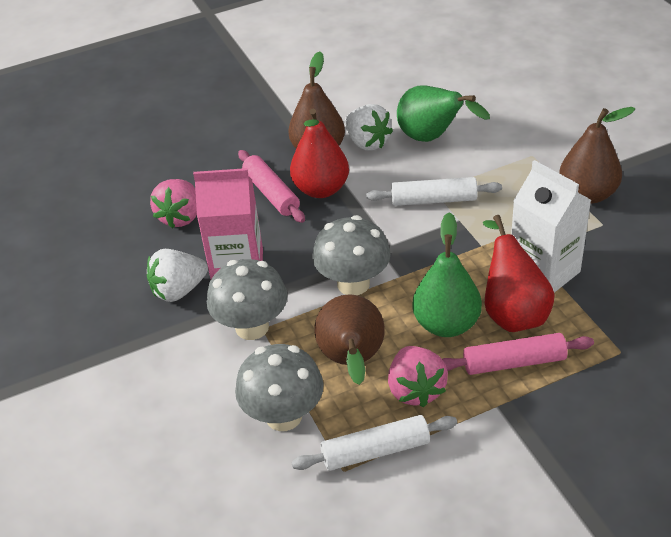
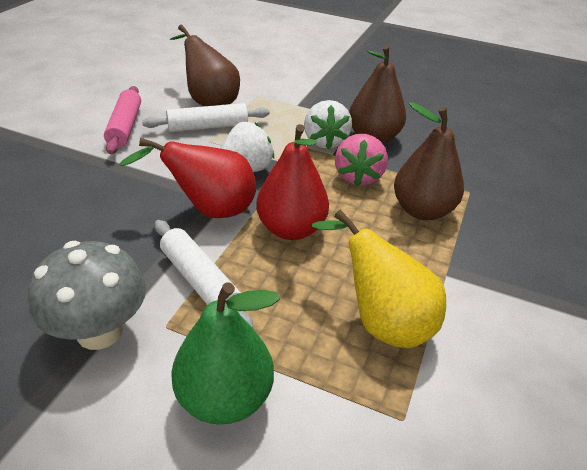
green pear: [397,85,490,142] [412,212,482,337] = 2 -> [171,282,280,425] = 1
grey mushroom: [207,259,287,340] [235,344,324,431] [312,215,391,295] = 3 -> [28,241,146,350] = 1
pink carton: [193,168,263,279] = 1 -> none = 0
pink rolling pin: [238,150,305,223] [442,333,594,375] = 2 -> [104,86,141,154] = 1
pink strawberry: [150,179,197,229] [388,346,448,408] = 2 -> [335,134,388,186] = 1
white carton: [511,160,591,293] = 1 -> none = 0
yellow pear: none = 0 -> [312,210,446,348] = 1

